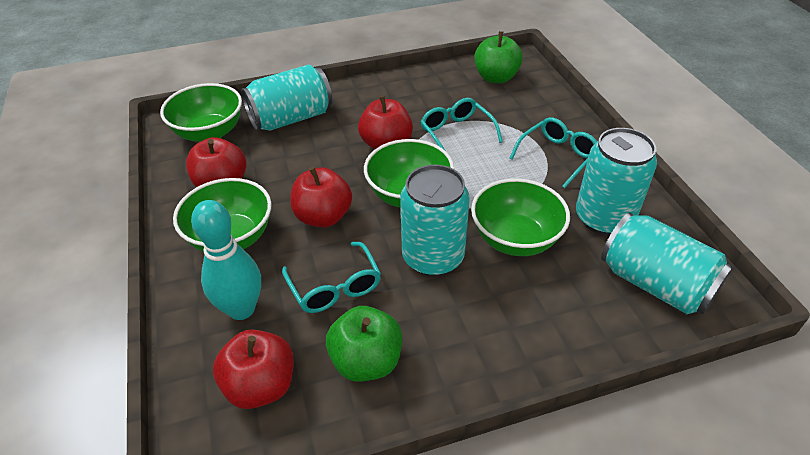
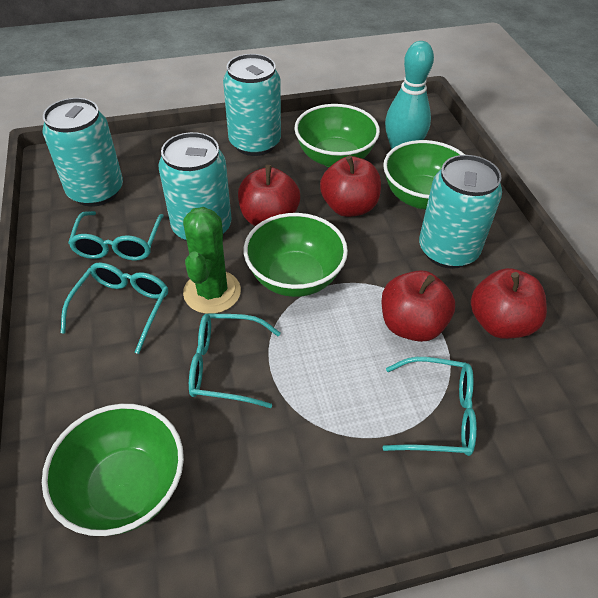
green apple: [326,306,402,382] [474,31,523,83] = 2 -> none = 0
green cactus: none = 0 -> [183,207,241,314] = 1
turquoise glasses: [282,242,381,313] [421,98,503,150] [509,117,597,188] = 3 -> [61,263,168,354] [68,211,164,261] [189,313,281,408] [383,357,477,456] = 4

